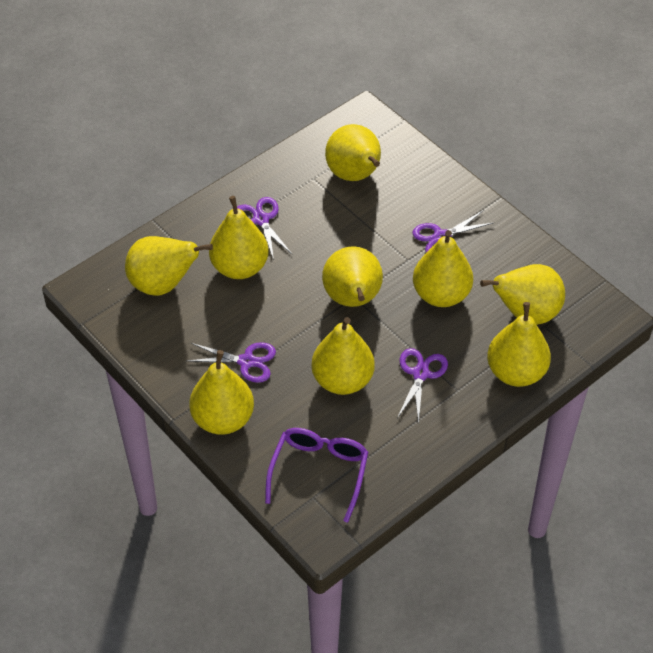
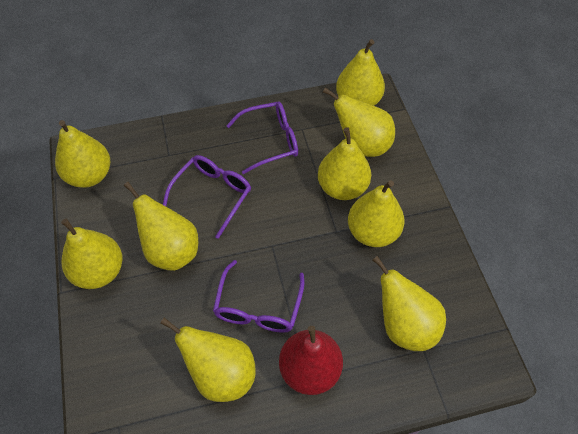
purple glasses: [265,428,368,523] = 1 -> [163,155,251,239] [213,260,304,333] [226,101,298,174] = 3
purple scissors: [187,342,276,383] [237,197,293,260] [397,348,448,424] [413,210,495,252] = 4 -> none = 0
red pear: none = 0 -> [279,326,343,395] = 1

